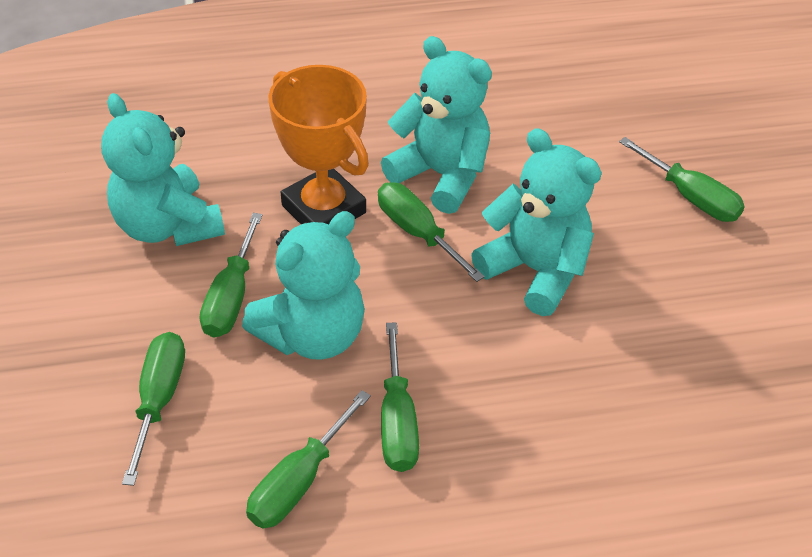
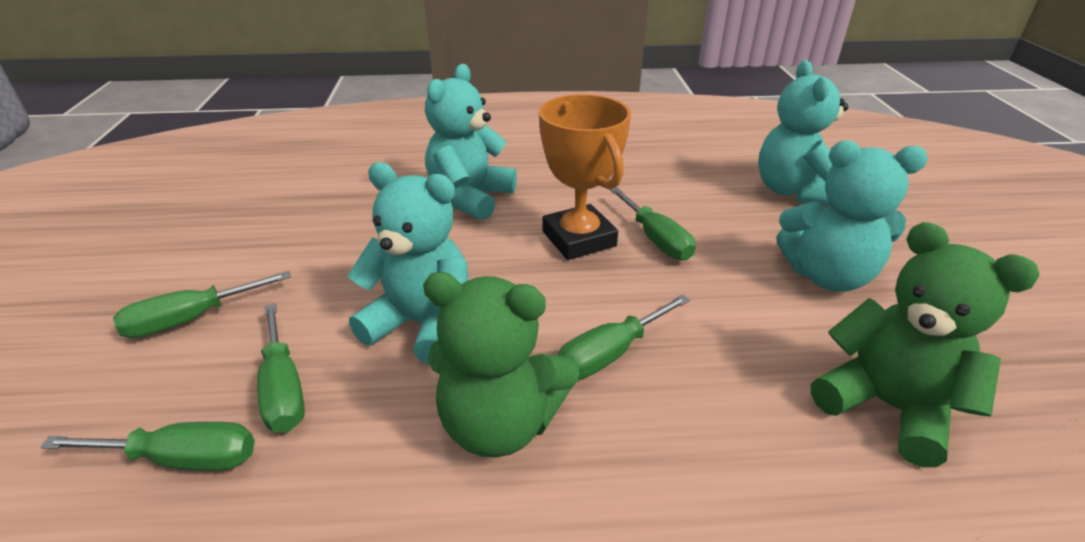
green screwdriver: [122,332,185,486] [200,213,263,338] [246,390,371,529] [378,182,485,282] [381,322,419,472] [619,137,745,222] = 6 -> [40,422,255,471] [113,271,291,338] [257,303,305,433] [558,294,690,380] [610,187,695,261] = 5
green teddy bear: none = 0 -> [423,272,580,457] [811,222,1040,467] = 2

